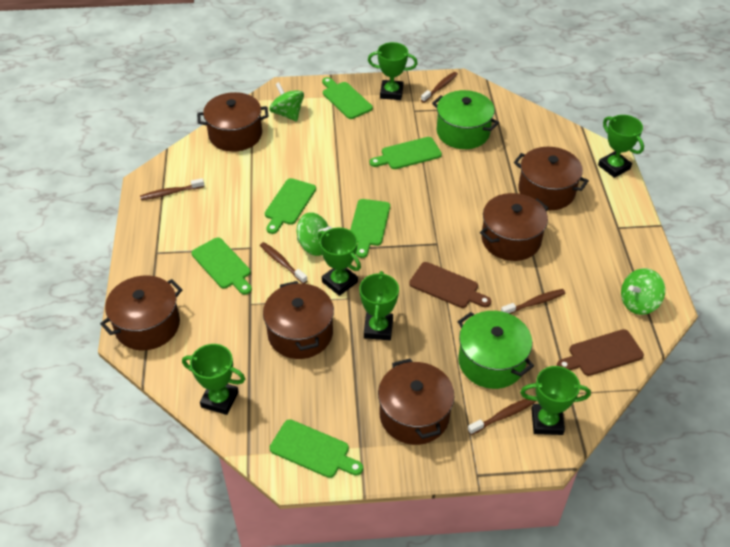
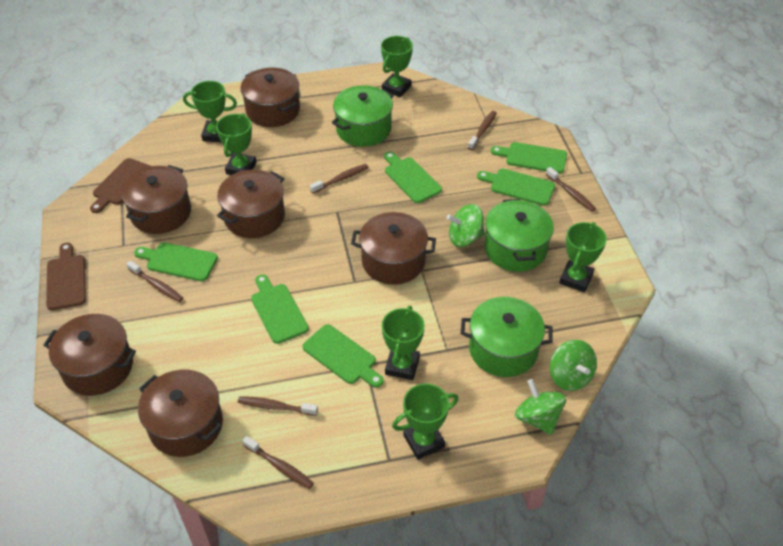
brown toothbrush: [140,178,204,200] [260,242,308,284] [421,72,458,103] [467,399,536,435] [501,289,566,314] = 5 -> [126,261,183,302] [238,396,318,416] [242,436,314,489] [310,164,369,194] [468,111,497,150] [546,167,596,212] = 6
green pot: [432,90,499,149] [458,311,534,389] = 2 -> [332,85,394,147] [461,297,553,377] [484,199,554,272] = 3

